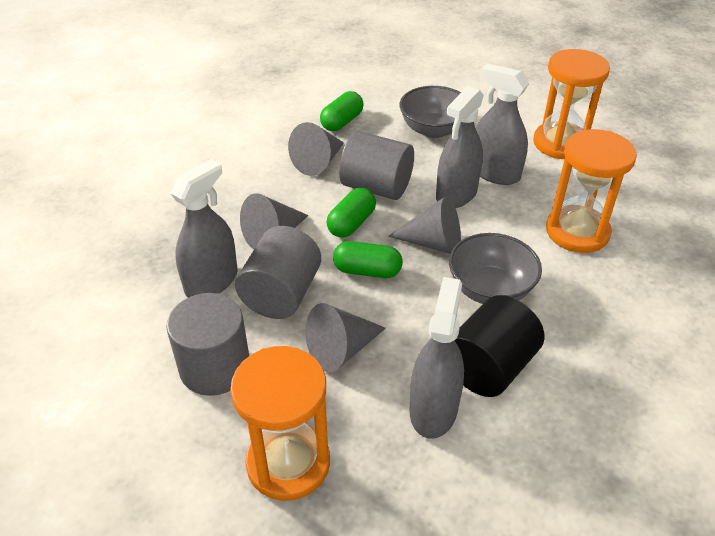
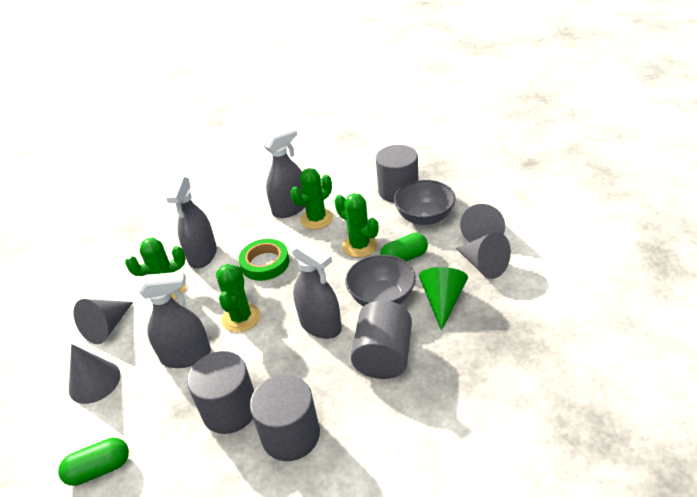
black cylinder: [455,295,545,397] = 1 -> none = 0
green cactus: none = 0 -> [125,238,186,300] [216,264,261,333] [290,168,333,230] [335,193,378,258] = 4
green capsule: [320,91,364,131] [326,187,376,237] [333,241,403,278] = 3 -> [58,438,129,486] [380,233,428,262] = 2
green cone: none = 0 -> [419,267,468,331] = 1
green tape: none = 0 -> [239,239,289,281] = 1
grey cylinder: [166,293,249,396] [235,226,321,319] [339,131,414,200] = 3 -> [187,351,254,434] [250,374,320,461] [351,300,412,379] [376,145,418,202] = 4
orange hourglass: [230,346,330,501] [533,49,610,159] [546,129,637,253] = 3 -> none = 0

